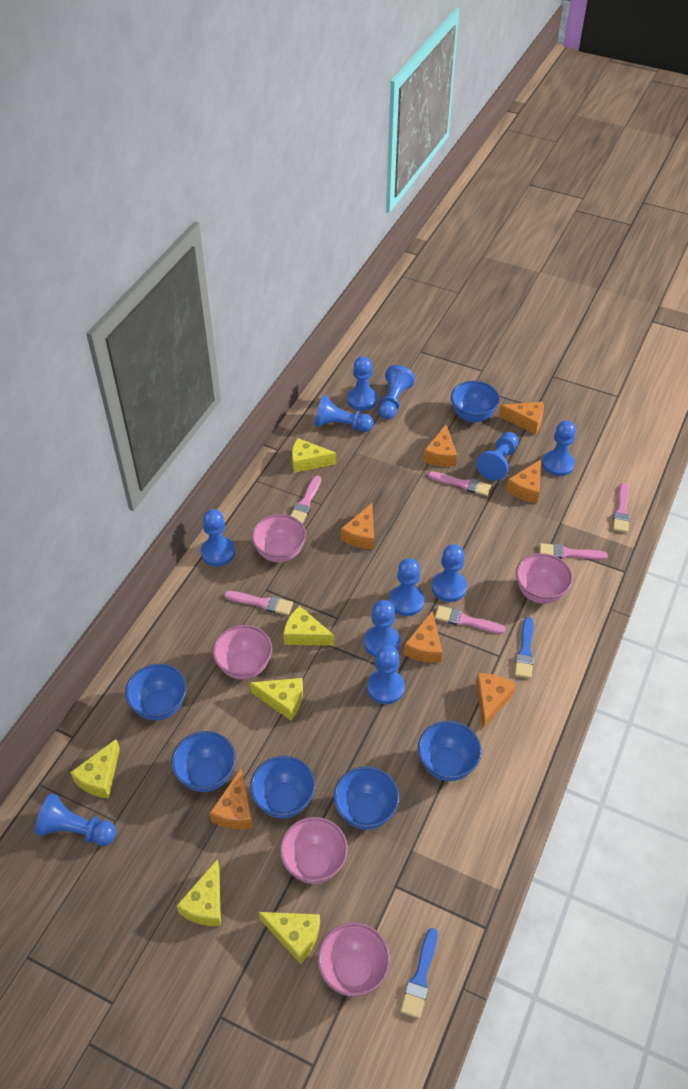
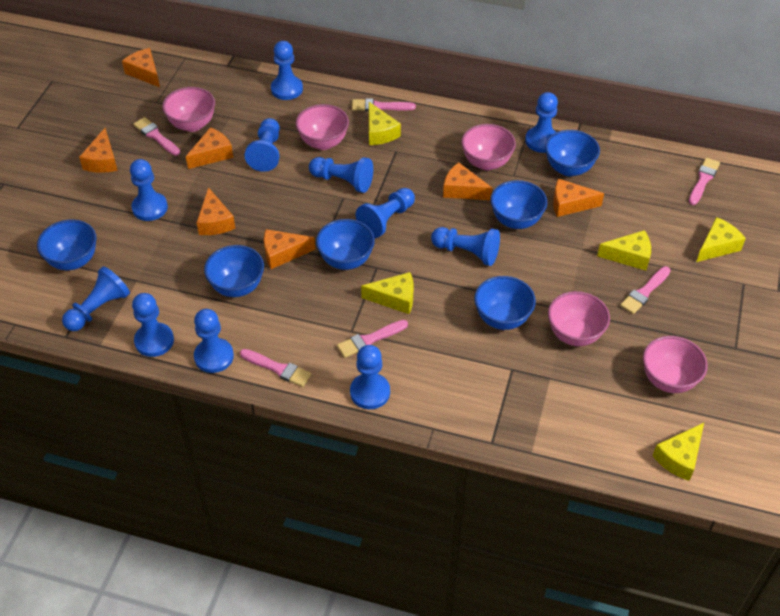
blue brush: [400,928,438,1019] [515,617,534,678] = 2 -> none = 0
yellow cheese: [70,739,120,798] [176,860,221,926] [250,678,303,720] [259,912,320,964] [284,606,335,646] [292,438,336,473] = 6 -> [361,272,414,314] [369,102,401,145] [597,230,651,271] [653,423,704,481] [696,217,746,262] = 5

